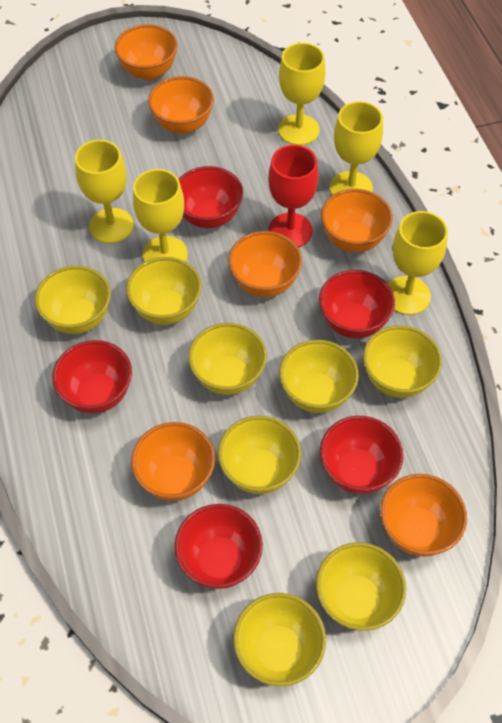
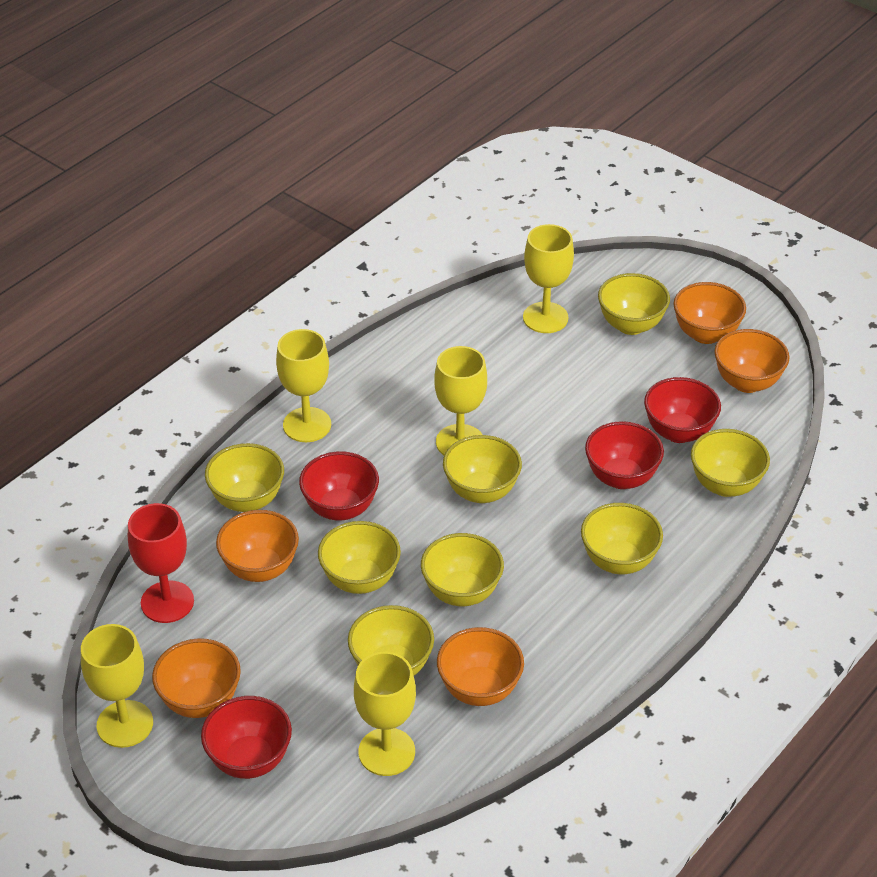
orange bowl: [114,24,178,81] [131,422,215,501] [148,76,214,134] [228,231,302,297] [321,189,393,252] [380,474,467,557] = 6 -> [152,638,241,718] [216,510,299,582] [437,627,524,706] [674,282,746,344] [714,329,790,393] = 5
red bowl: [52,340,132,414] [174,504,263,589] [179,166,243,229] [319,270,395,338] [320,416,403,494] = 5 -> [201,696,292,779] [299,451,379,521] [585,421,664,489] [644,377,721,443] = 4

